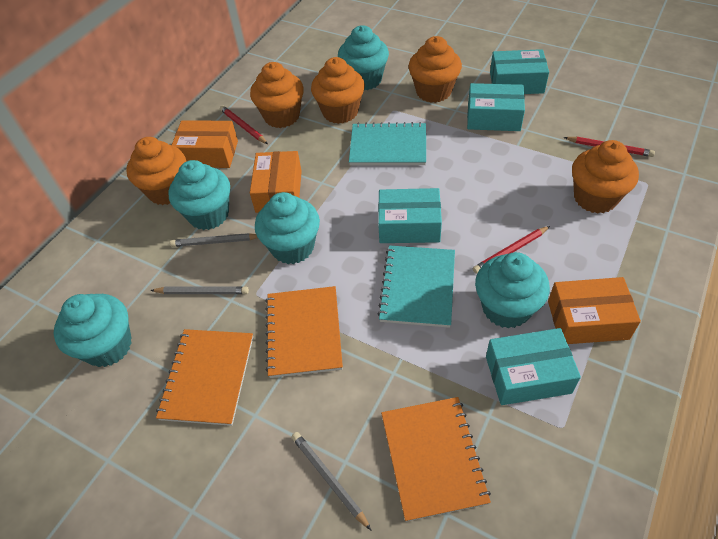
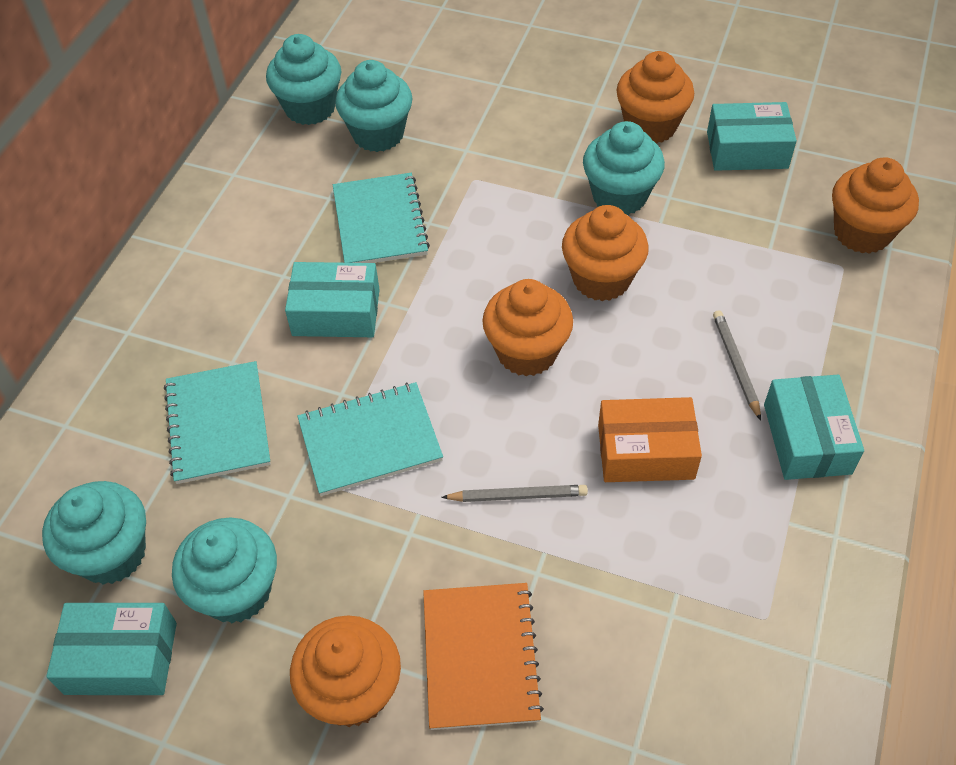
grey pencil: [150,286,249,294] [170,233,258,247] [291,432,371,530] = 3 -> [441,485,588,502] [713,310,761,421] = 2
orange box: [172,120,238,168] [250,151,302,213] [548,277,641,344] = 3 -> [598,397,702,482] = 1
orange notebook: [156,329,253,426] [265,286,343,378] [381,397,491,522] = 3 -> [423,583,544,730] = 1
red pencil: [220,105,268,144] [473,226,550,273] [563,137,655,157] = 3 -> none = 0
turquoise notebook: [349,122,426,165] [377,245,455,328] = 2 -> [164,361,271,484] [298,382,443,496] [333,173,430,263] = 3

